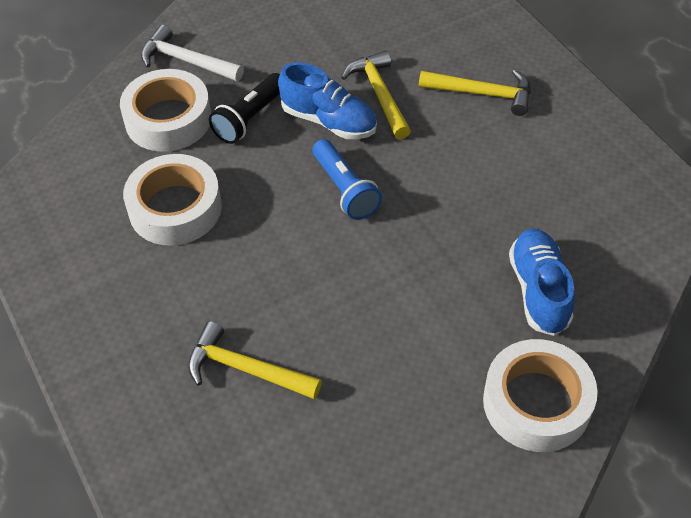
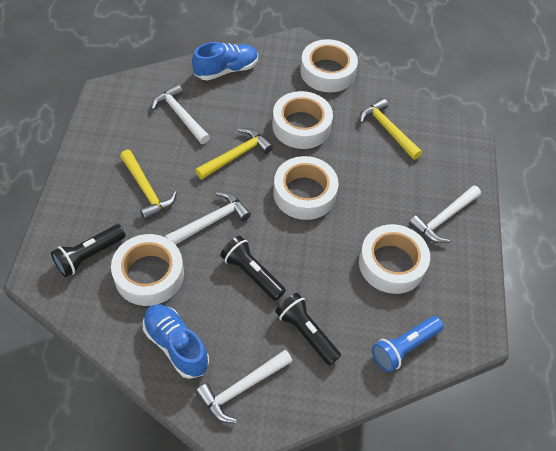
black flashlight: [209,73,280,144] = 1 -> [51,224,126,277] [220,236,286,301] [275,293,341,366] = 3
white hammer: [141,25,244,81] = 1 -> [151,84,210,144] [165,192,251,245] [196,350,293,423] [409,185,481,243] = 4
white tape: [120,69,211,152] [123,154,222,246] [483,339,598,452] = 3 -> [111,234,184,306] [272,91,333,149] [273,156,339,220] [300,39,358,92] [359,224,430,294] = 5

